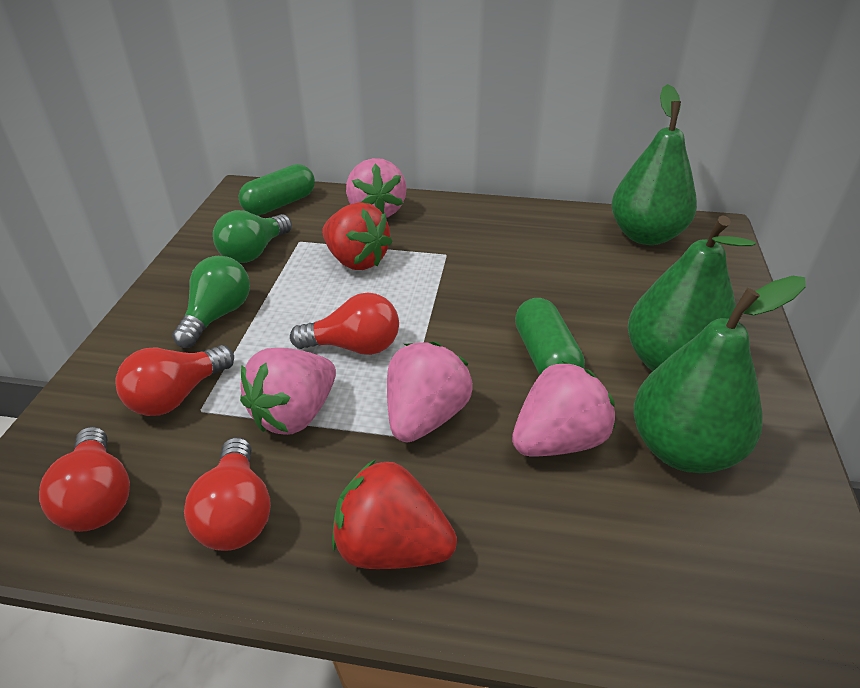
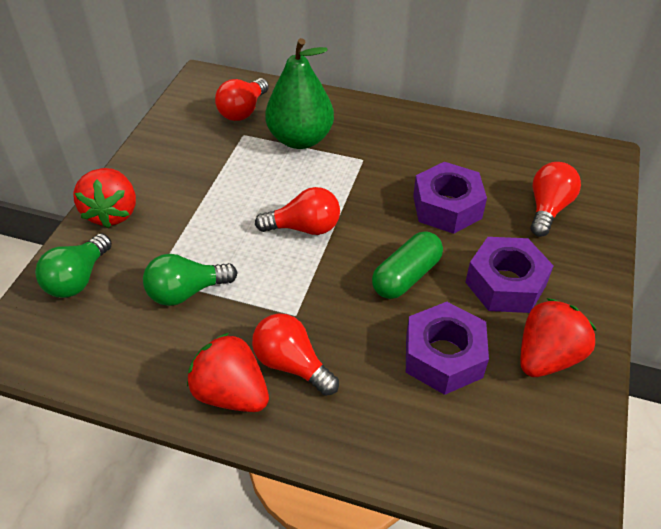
green capsule: [238,164,315,216] [515,298,585,375] = 2 -> [372,231,443,299] = 1
green pear: [611,84,697,245] [628,215,756,371] [633,276,806,473] = 3 -> [265,38,334,149] = 1
pink strawberry: [240,348,336,435] [346,158,407,218] [387,342,473,442] [512,361,615,456] = 4 -> none = 0
purple nut: none = 0 -> [406,302,489,395] [413,162,487,234] [465,237,554,313] = 3
red strawberry: [322,202,393,270] [332,459,457,569] = 2 -> [73,168,136,228] [187,333,269,412] [520,298,596,377] = 3

